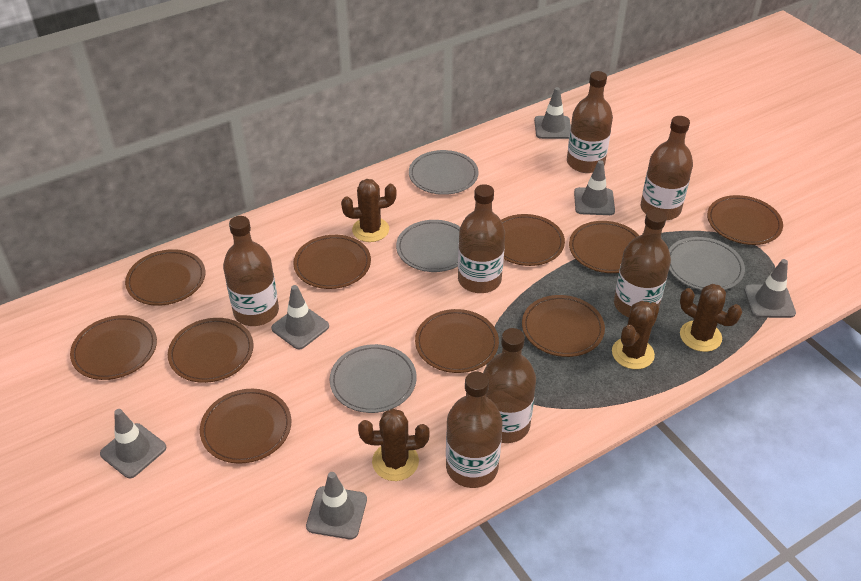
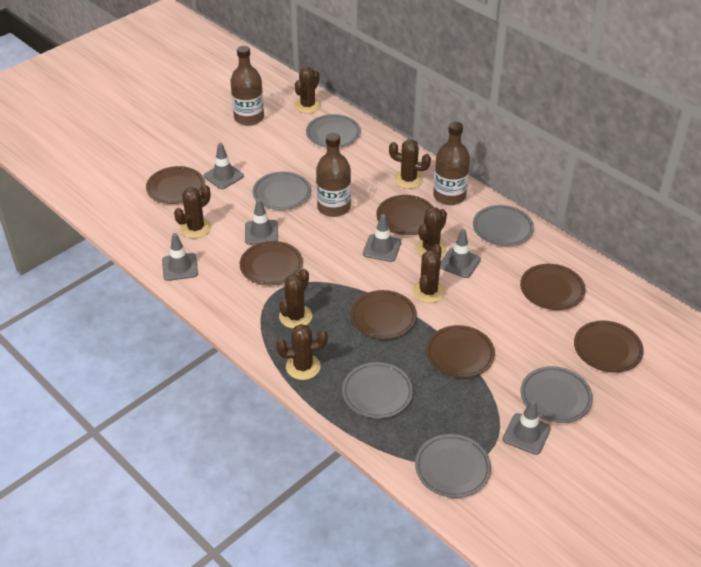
brown bottle: [223,216,279,326] [446,372,503,488] [458,184,505,293] [483,328,536,443] [567,71,613,173] [614,209,671,317] [641,116,693,220] = 7 -> [230,46,264,126] [316,133,351,217] [433,122,470,205] = 3
brown cactus: [341,179,396,242] [358,409,430,481] [612,301,659,369] [680,284,742,352] = 4 -> [174,185,211,238] [276,324,328,380] [279,269,312,328] [295,67,321,113] [389,139,431,189] [412,244,445,303] [415,207,447,257] = 7
brown plate: [70,315,157,380] [125,249,205,306] [168,318,253,383] [200,389,292,464] [293,235,371,289] [415,309,499,373] [501,214,565,266] [522,295,605,357] [569,221,640,273] [707,195,783,245] = 10 -> [146,166,205,204] [240,241,303,285] [350,290,417,339] [376,195,433,235] [426,325,495,378] [520,264,586,310] [574,321,644,373] = 7
grey plate: [330,344,417,413] [396,220,460,272] [409,150,478,195] [669,237,745,290] = 4 -> [253,172,311,210] [306,114,361,147] [342,362,413,419] [415,434,491,498] [473,205,534,246] [521,366,593,423] = 6

